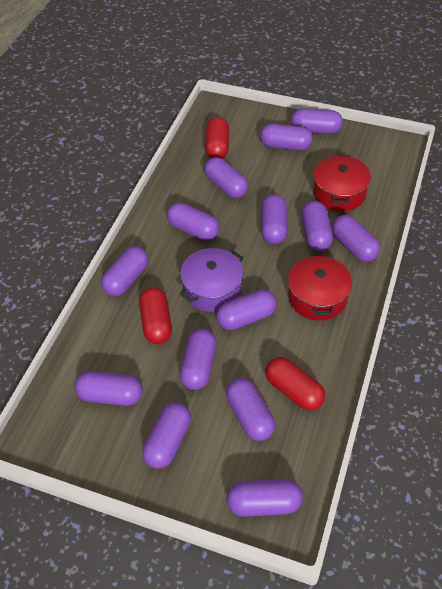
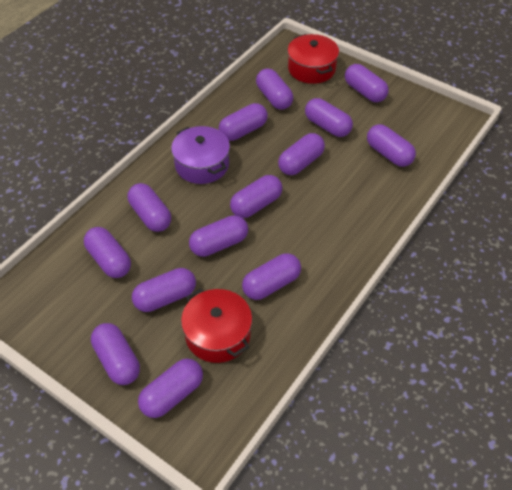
red capsule: [139,287,172,344] [205,117,229,159] [265,357,325,411] = 3 -> none = 0

